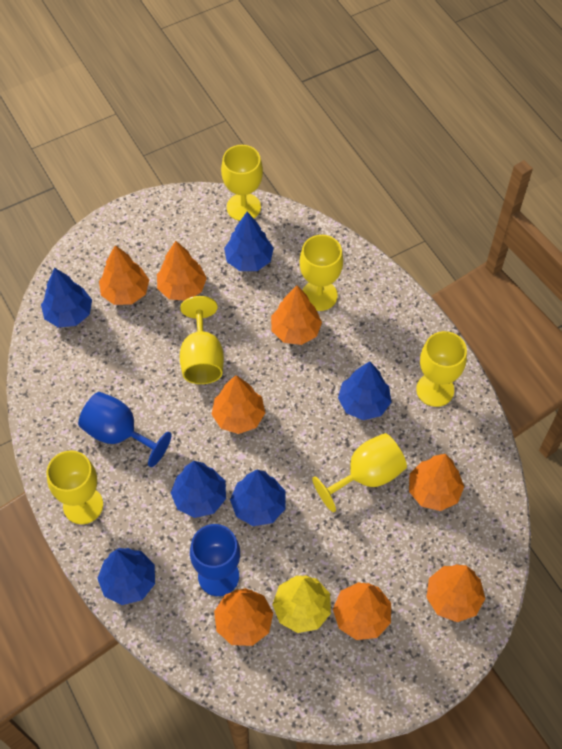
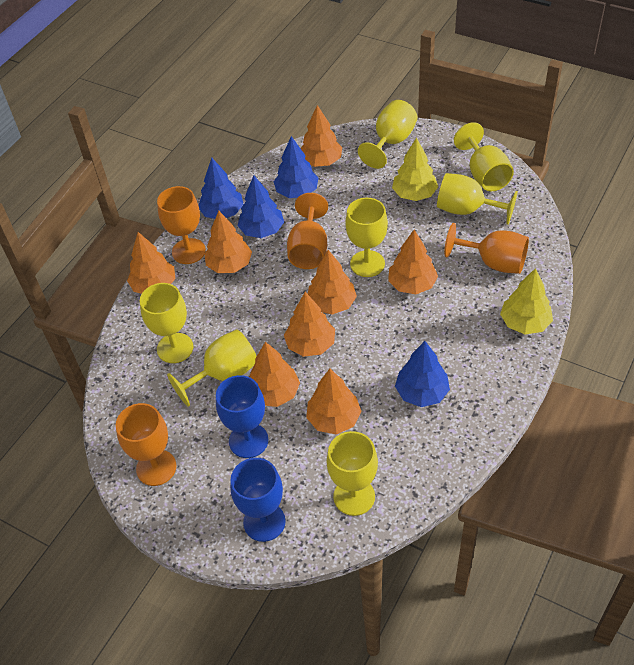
blue tree: [41,268,92,328] [97,548,155,605] [171,461,226,518] [224,212,274,271] [230,470,286,526] [338,361,391,420] = 6 -> [199,158,244,219] [237,175,284,238] [273,136,318,198] [395,341,450,407] = 4
orange goblet: none = 0 -> [116,403,177,486] [157,186,206,264] [287,193,328,269] [444,223,529,274] = 4
yellow goblet: [47,451,103,524] [180,296,224,384] [221,145,263,221] [300,235,343,311] [312,433,407,512] [416,331,467,407] = 6 -> [140,283,193,363] [167,329,257,407] [327,431,378,516] [345,198,388,277] [358,100,417,169] [437,173,518,225] [454,122,514,191] = 7
yellow tree: [272,575,331,633] = 1 -> [392,137,438,201] [500,268,553,334] = 2

